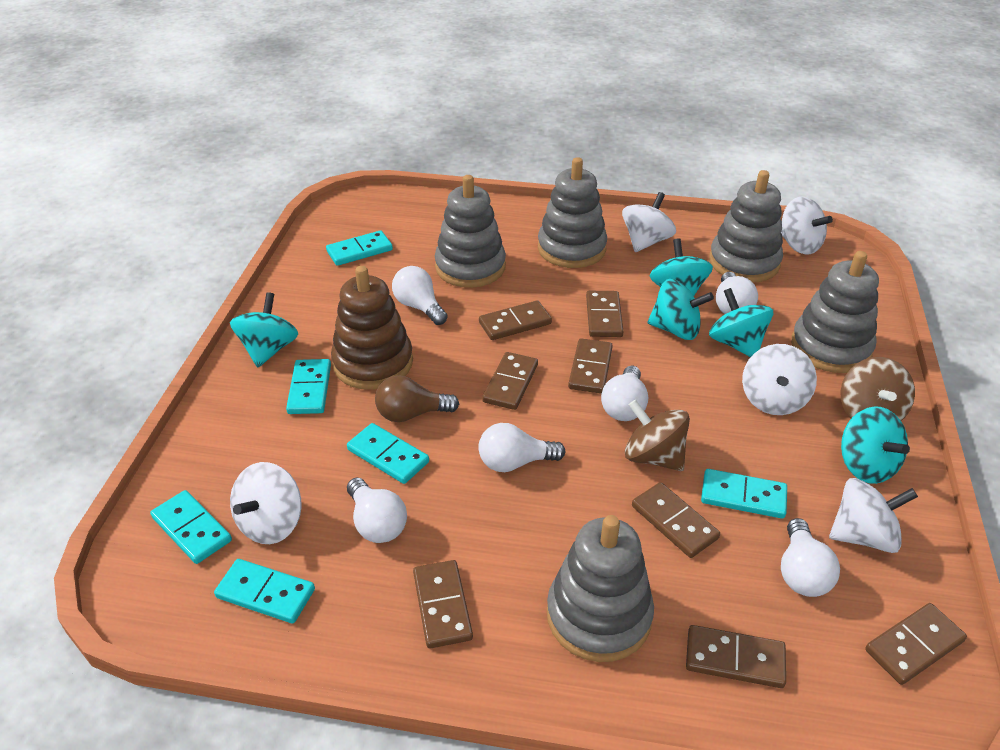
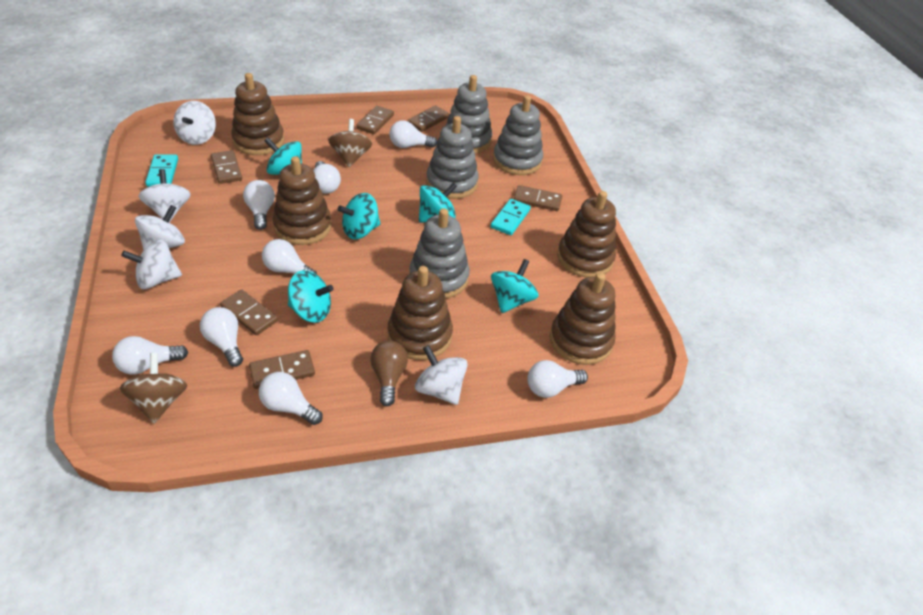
brown domino: [413,560,473,648] [479,300,552,340] [482,352,538,410] [568,338,613,394] [586,291,624,337] [632,482,720,558] [686,625,786,688] [865,603,967,685] = 8 -> [211,150,242,184] [220,289,278,335] [249,350,315,389] [356,106,394,134] [407,106,450,132] [514,185,562,211] = 6
brown stacking toy: [331,266,413,390] = 1 -> [231,73,284,155] [273,156,332,245] [388,266,453,360] [550,272,616,365] [557,191,616,278] = 5
grey stacking toy: [435,175,506,288] [538,157,607,268] [547,515,654,662] [709,170,783,282] [791,251,879,373] = 5 -> [409,208,470,299] [426,116,479,199] [445,75,492,153] [493,95,543,175] = 4
turquoise domino: [150,490,232,564] [214,559,315,624] [286,359,331,414] [326,230,393,266] [347,423,429,484] [701,469,787,519] = 6 -> [145,155,178,187] [491,199,531,235] = 2
white light bulb: [347,478,407,543] [392,266,448,325] [478,423,565,472] [601,366,648,421] [716,272,758,314] [781,518,840,597] = 6 -> [112,336,188,375] [200,307,243,367] [243,180,275,230] [259,372,323,425] [262,239,317,274] [313,161,341,194] [389,120,437,148] [527,360,588,398] = 8

